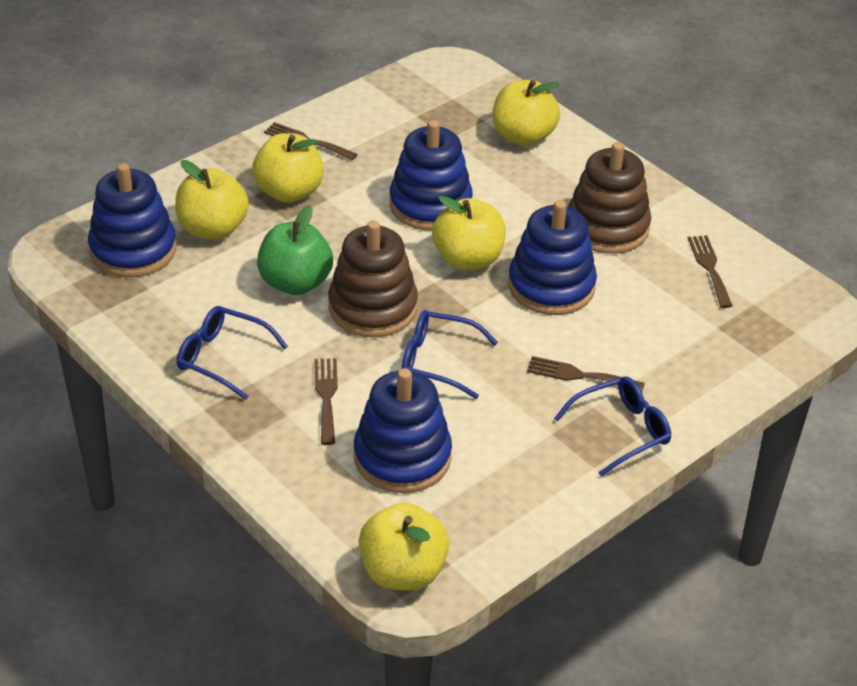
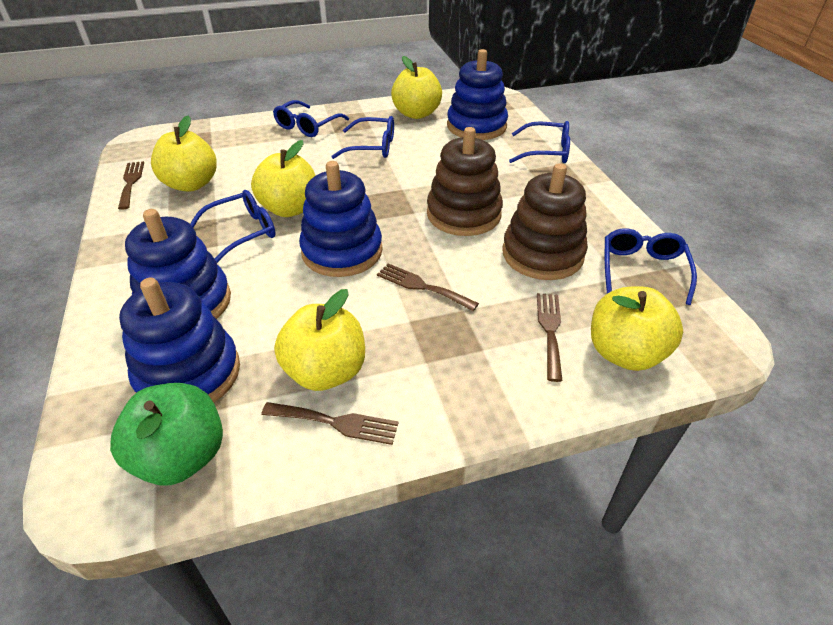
blue glasses: [177,306,288,400] [402,310,498,399] [554,377,671,476] = 3 -> [190,190,276,263] [273,100,349,137] [331,116,394,159] [509,121,570,163] [605,228,697,305] = 5

